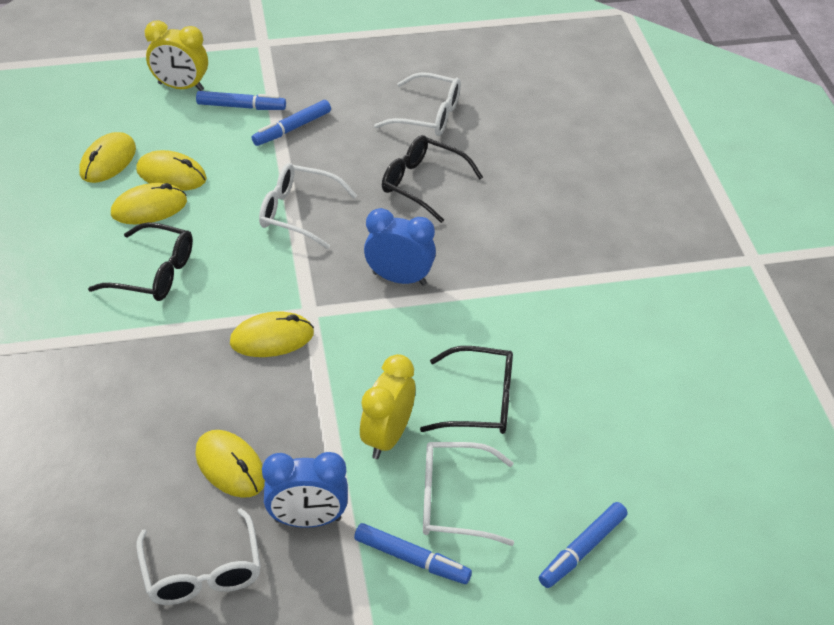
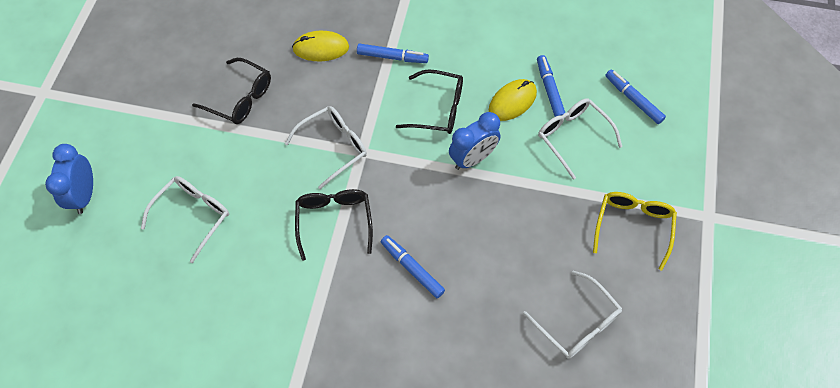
yellow clock: [145,20,208,91] [360,354,415,459] = 2 -> none = 0
yellow glasses: none = 0 -> [593,192,677,271] = 1
yellow mouse: [79,132,136,183] [111,183,187,224] [136,150,207,191] [195,430,265,498] [230,311,314,357] = 5 -> [292,31,349,61] [489,79,537,121] = 2

